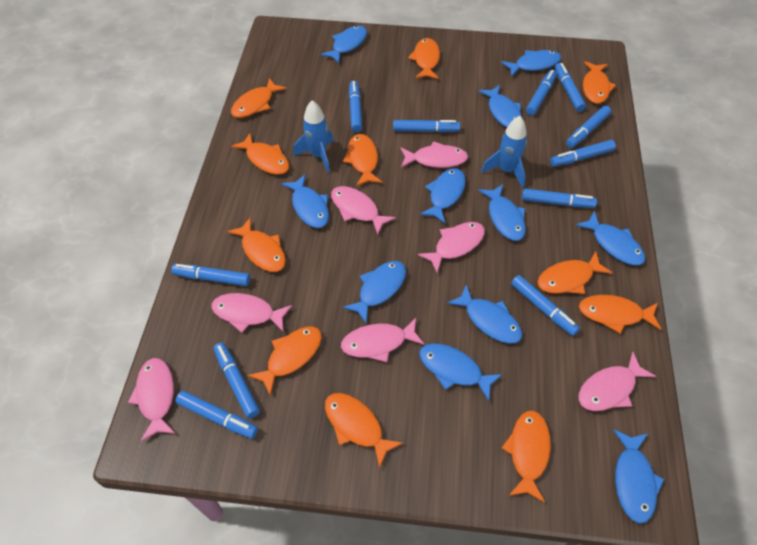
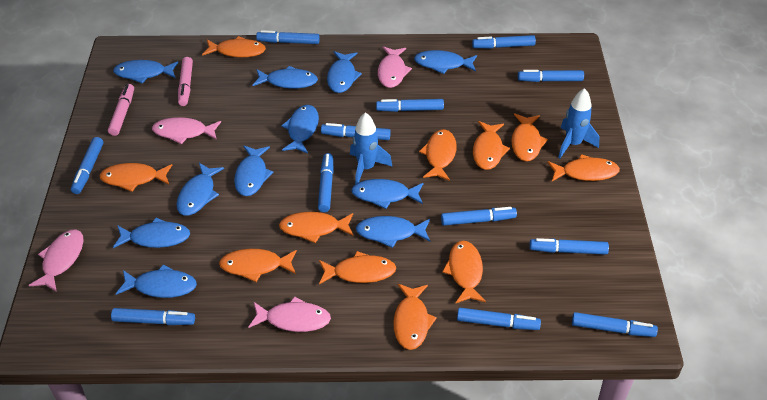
blue marker: [171,264,250,286] [175,391,258,439] [213,342,260,419] [349,81,362,132] [393,120,460,133] [511,275,580,336] [522,188,597,208] [526,70,557,115] [550,140,616,167] [555,63,586,112] [566,106,611,148] = 11 -> [71,137,103,194] [111,308,195,325] [256,30,320,44] [318,153,334,212] [321,123,391,140] [376,99,444,112] [441,207,517,226] [457,308,541,330] [472,35,536,49] [518,70,584,82] [529,238,609,255] [572,312,658,337] = 12
pink fish: [128,358,176,442] [211,293,292,333] [331,186,396,235] [341,318,425,362] [400,141,468,168] [418,222,485,273] [578,352,656,411] = 7 -> [29,230,83,292] [152,117,221,144] [248,296,331,332] [378,46,412,88] = 4
pink marker: none = 0 -> [108,84,134,136] [178,57,193,106] = 2

